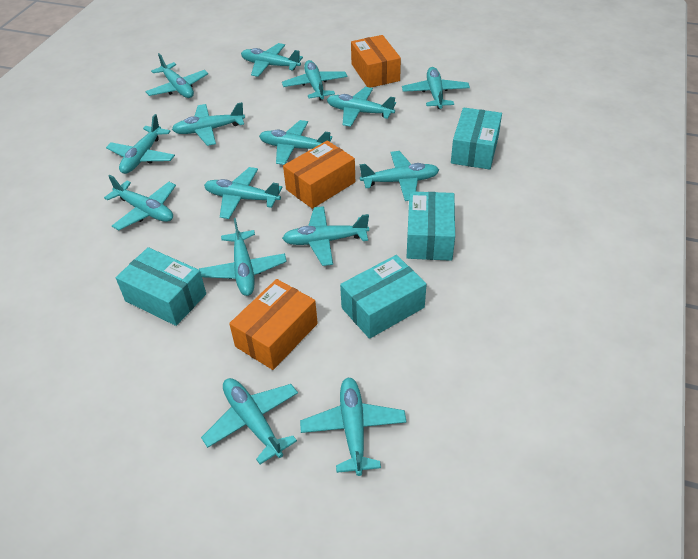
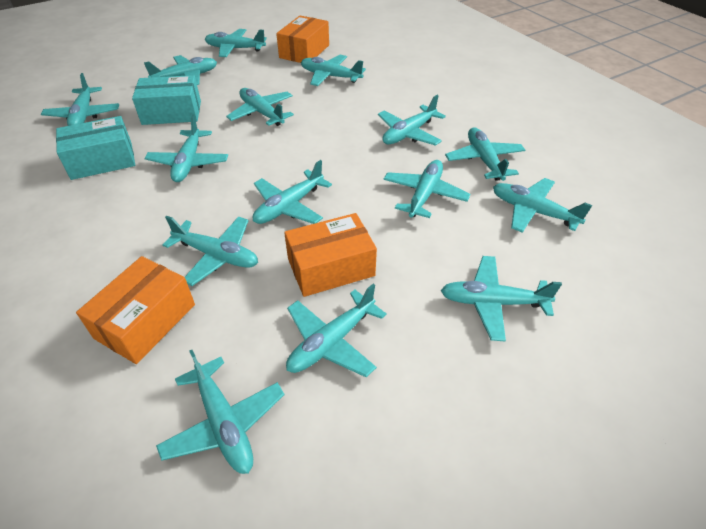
turquoise box: [116,247,206,326] [340,255,427,339] [406,191,455,261] [451,108,502,170] = 4 -> [56,116,135,180] [132,75,201,125] = 2

